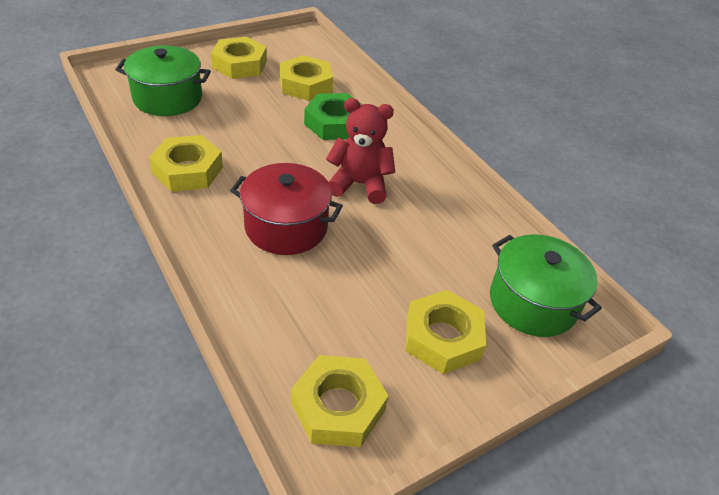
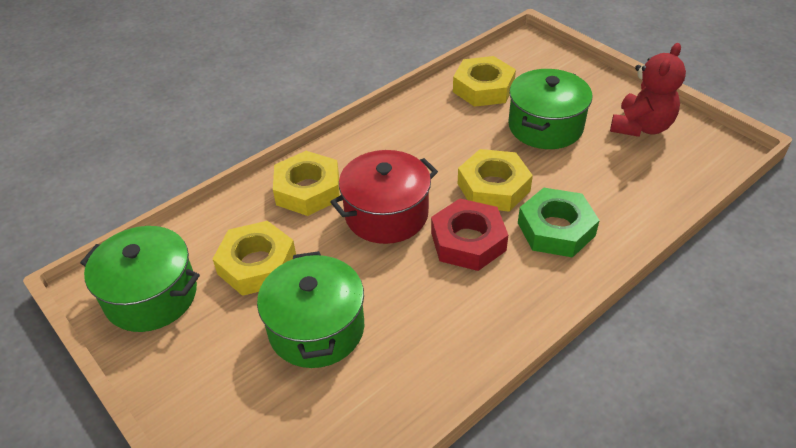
green pot: [115,45,211,116] [490,234,602,337] = 2 -> [80,226,200,332] [257,251,364,368] [508,69,592,149] = 3
red nut: none = 0 -> [431,199,508,271] = 1
yellow nut: [149,135,223,192] [211,36,267,79] [280,55,333,101] [291,355,389,447] [406,290,486,374] = 5 -> [213,221,296,296] [273,151,340,216] [453,56,516,107] [458,149,533,212] = 4

